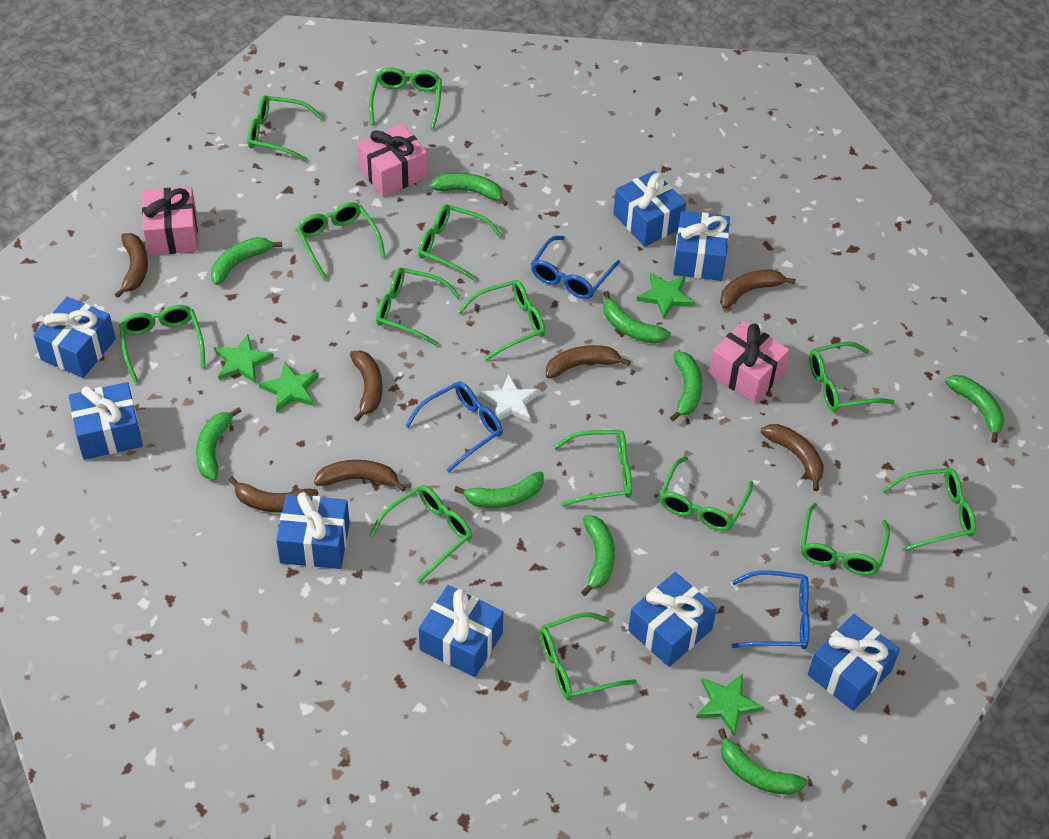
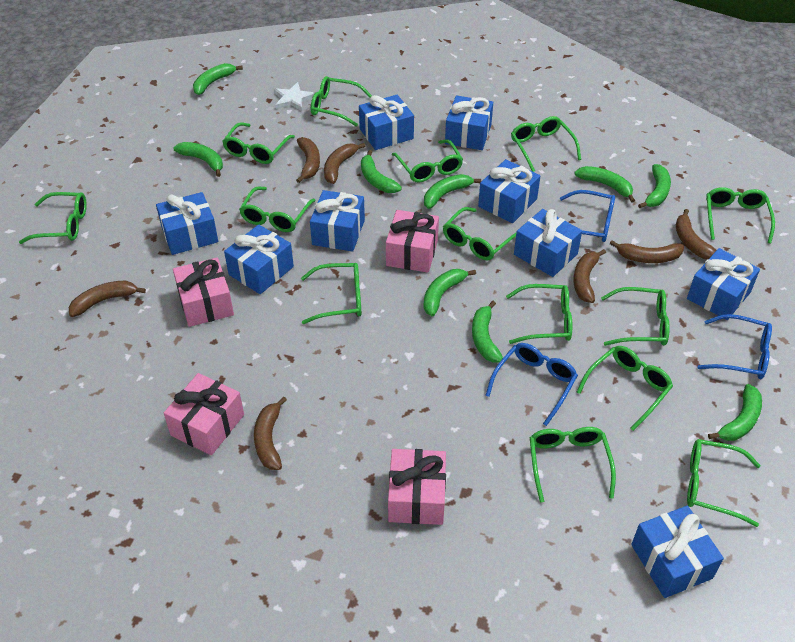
blue gift: [33,297,116,378] [69,382,143,460] [276,492,350,569] [419,585,503,677] [613,171,686,247] [628,572,717,667] [673,211,730,281] [808,614,900,711] = 8 -> [156,192,218,255] [224,225,294,294] [310,190,365,251] [359,95,414,150] [445,95,493,150] [478,159,540,223] [514,209,582,277] [631,506,724,598] [687,248,760,320] = 9
green star: [214,334,274,384] [258,362,319,413] [636,272,695,319] [696,673,764,737] = 4 -> none = 0
pink gift: [142,187,198,255] [358,124,428,197] [709,321,790,404] = 3 -> [164,373,244,455] [173,257,234,327] [386,210,439,272] [388,449,446,525] = 4

